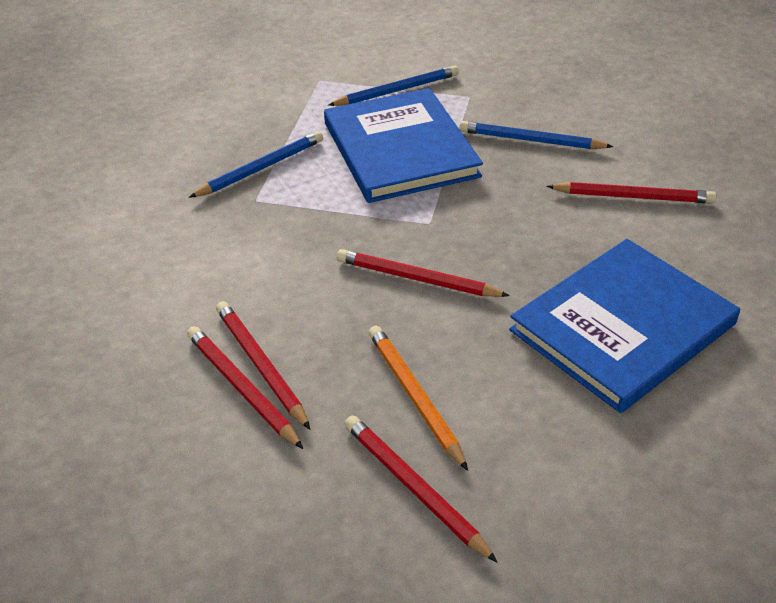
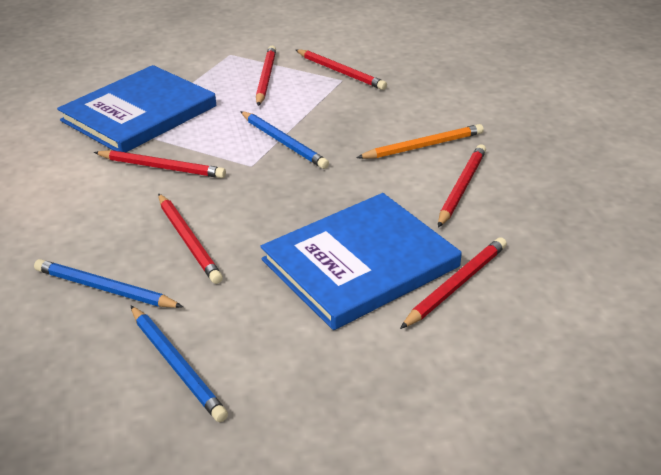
red pencil: [187,326,303,449] [216,301,310,429] [337,249,510,297] [345,415,498,563] [546,182,716,203] = 5 -> [94,150,226,178] [158,193,223,284] [256,46,276,106] [296,49,387,90] [400,237,507,329] [438,144,486,228] = 6

